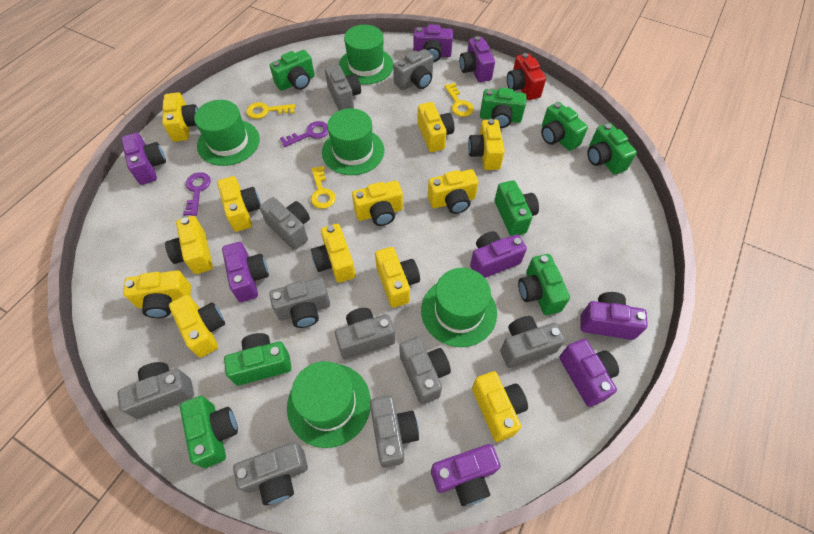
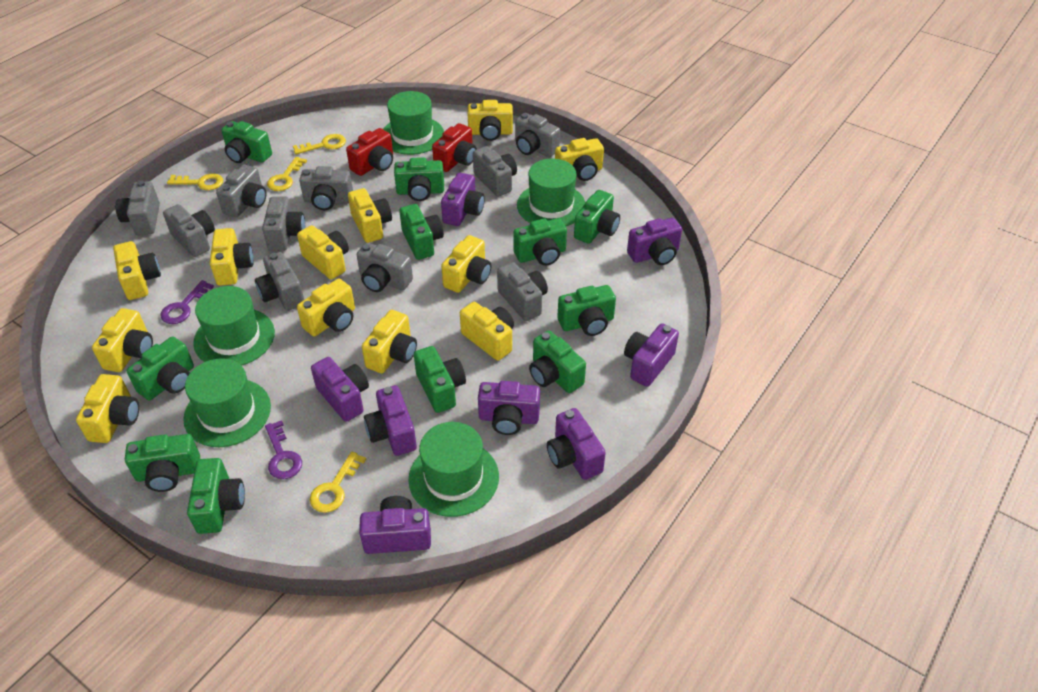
green camera: [180,396,238,468] [224,333,292,385] [269,50,315,91] [480,88,527,128] [495,180,539,236] [518,254,570,315] [541,102,588,151] [587,123,637,175] = 8 -> [125,434,200,492] [127,337,194,400] [187,458,245,534] [221,121,272,163] [394,157,444,201] [399,204,444,260] [414,346,466,413] [513,218,567,266] [529,330,586,393] [557,285,616,336] [574,190,620,244] = 11
red camera: [507,53,546,100] = 1 -> [346,128,393,176] [432,123,477,172] = 2
yellow key: [246,102,295,119] [311,166,336,209] [444,83,474,117] = 3 -> [167,174,223,190] [267,157,307,191] [293,134,346,154] [310,451,366,513] = 4

